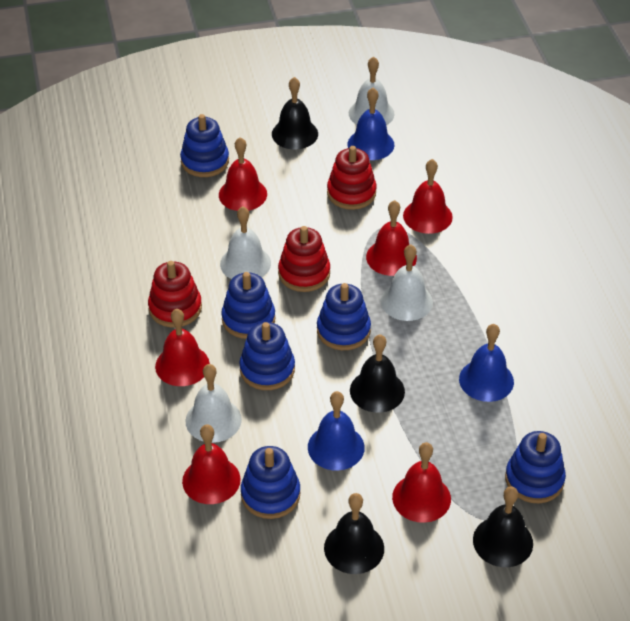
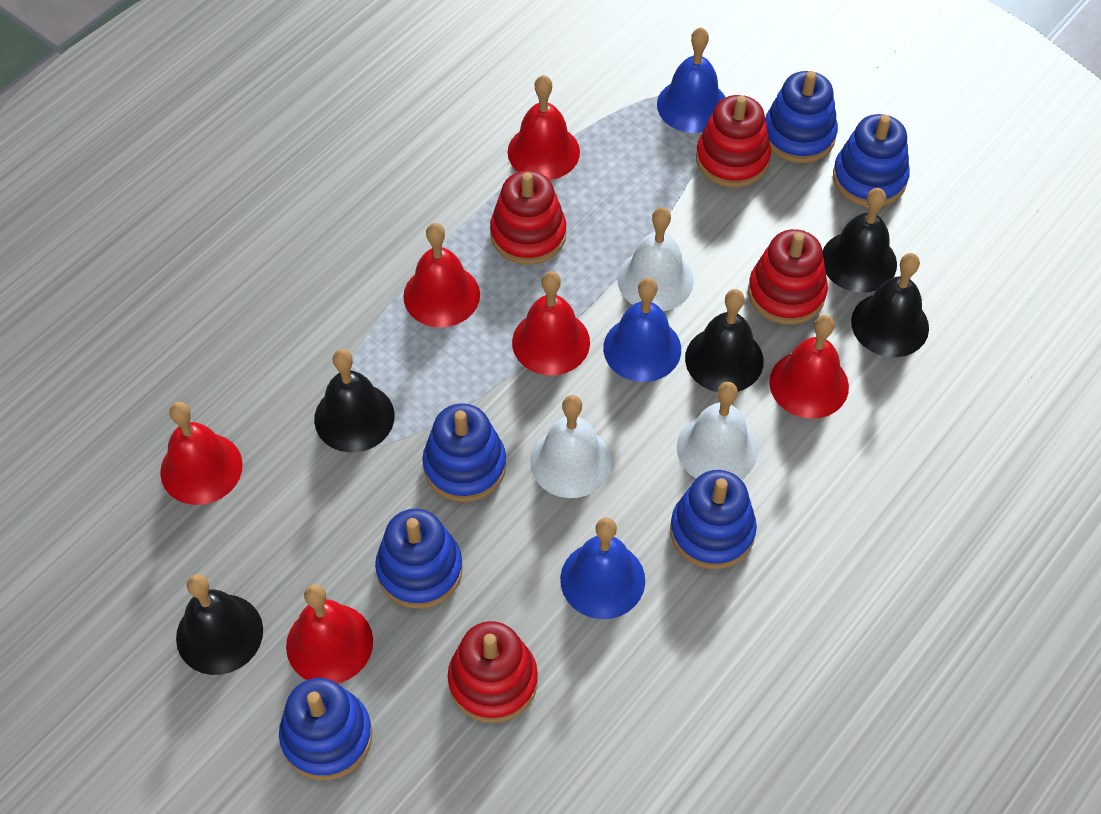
black bell: [272,77,318,149] [324,493,384,574] [350,335,405,413] [473,486,533,567] = 4 -> [176,574,263,675] [314,349,395,452] [685,289,764,392] [823,188,897,293] [851,253,929,357] = 5
red stacking toy: [148,261,202,327] [278,226,330,292] [327,146,376,210] = 3 -> [448,621,538,723] [490,171,566,265] [696,95,771,187] [748,229,828,325] = 4
white bell: [185,364,242,443] [220,206,271,279] [349,57,395,125] [381,244,433,321] = 4 -> [530,395,612,498] [617,207,694,311] [677,382,758,479] = 3

